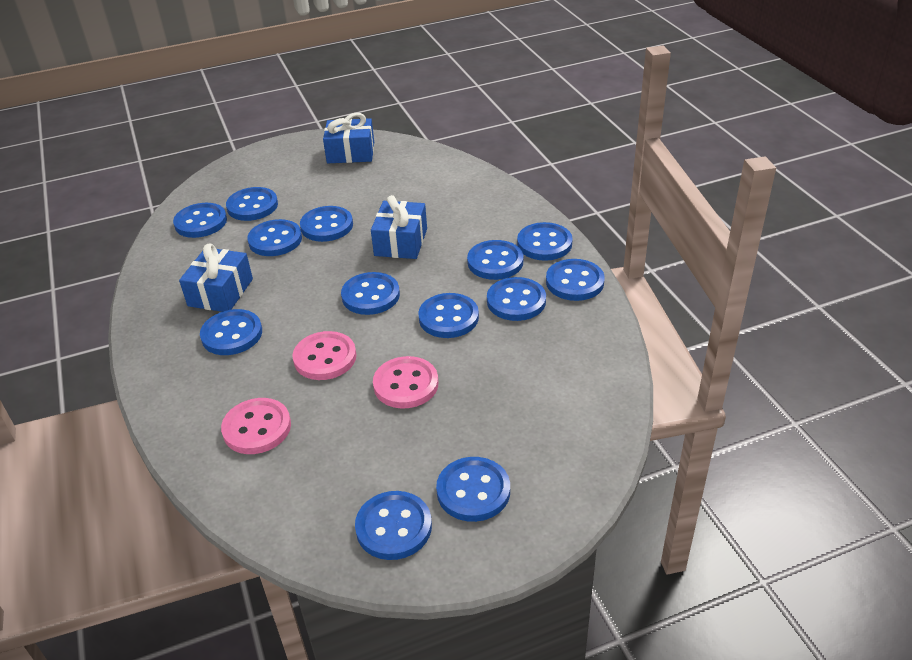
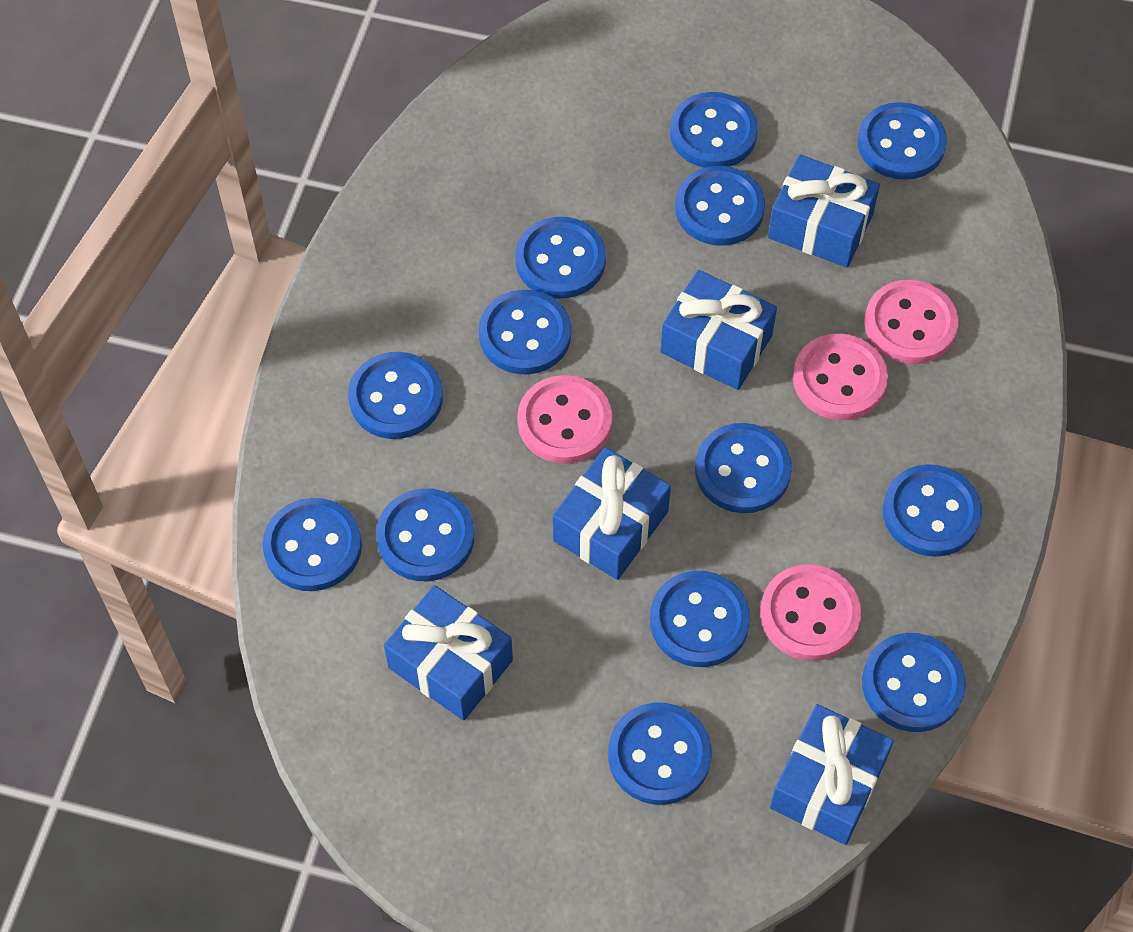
blue gift: [179,244,253,312] [323,113,374,163] [371,195,427,259] = 3 -> [384,585,513,721] [553,447,671,580] [660,270,777,390] [768,155,880,267] [770,704,894,845] = 5
pink button: [221,398,291,454] [292,331,356,380] [373,356,438,408] = 3 -> [517,375,612,464] [760,564,861,661] [793,334,888,420] [864,280,959,364] = 4

